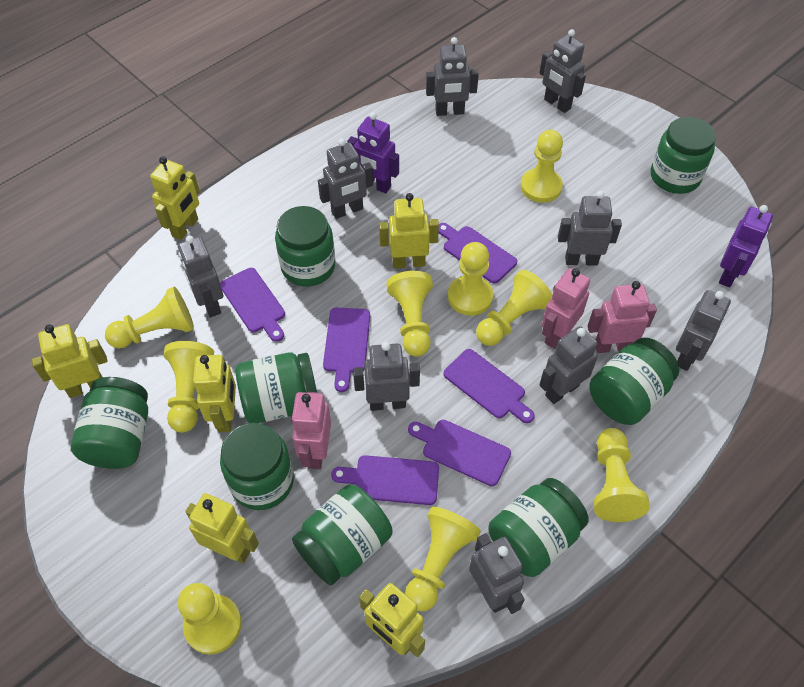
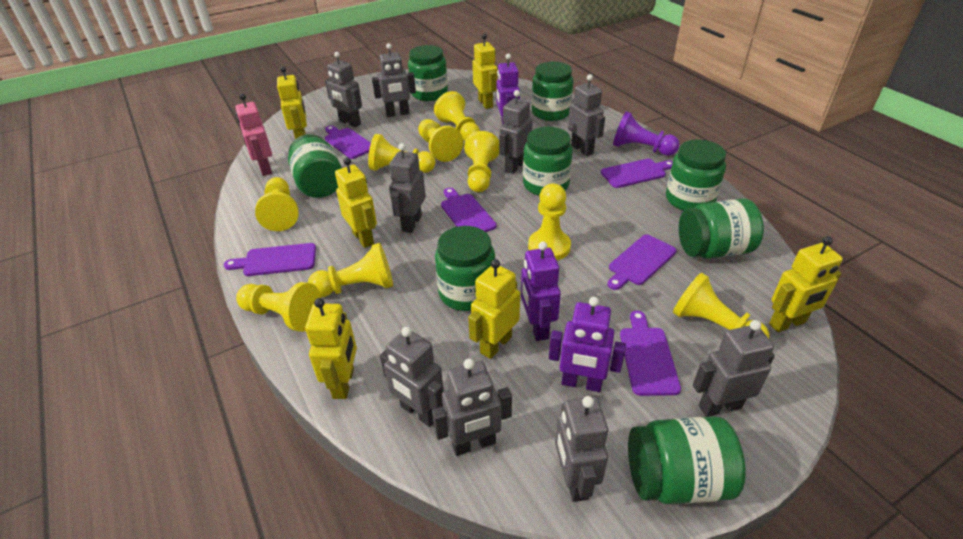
pink robot: [291,392,331,469] [542,268,590,349] [588,281,657,353] = 3 -> [235,94,272,176] = 1
purple pawn: none = 0 -> [613,111,680,156] = 1
purple robot: [347,112,399,193] [719,205,773,287] = 2 -> [496,53,520,124] [521,241,561,341] [549,297,626,392] = 3

